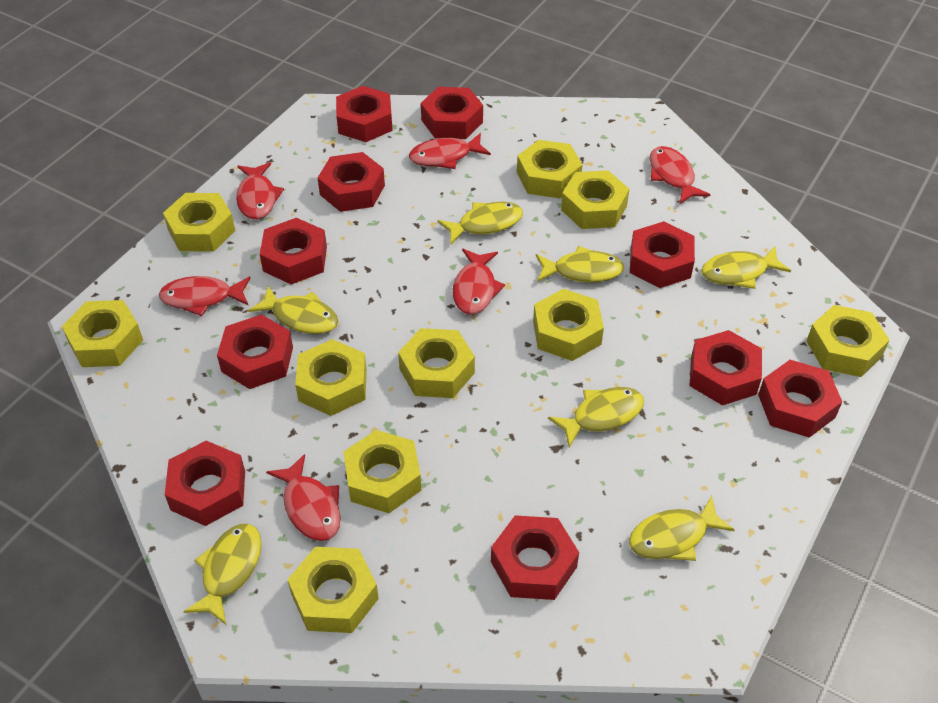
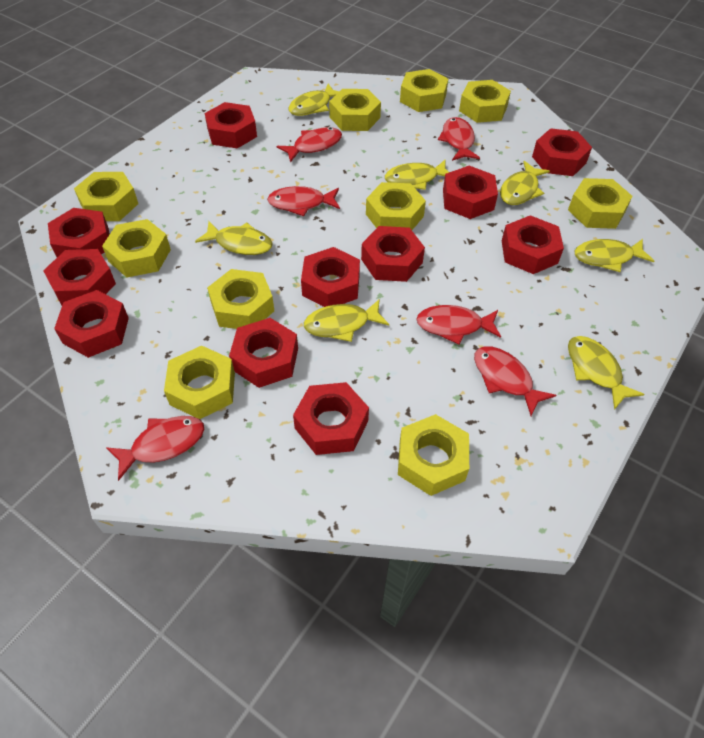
red nut: [165,441,245,526] [217,314,293,389] [260,218,327,285] [318,152,385,212] [336,86,393,142] [421,87,483,139] [491,515,579,600] [630,221,695,288] [689,330,762,405] [758,360,842,438] = 10 -> [43,249,116,305] [48,208,110,257] [54,290,129,358] [205,102,257,149] [229,318,298,388] [293,382,369,455] [301,247,360,307] [361,226,425,282] [443,166,498,219] [502,215,564,274] [532,128,592,176] = 11

